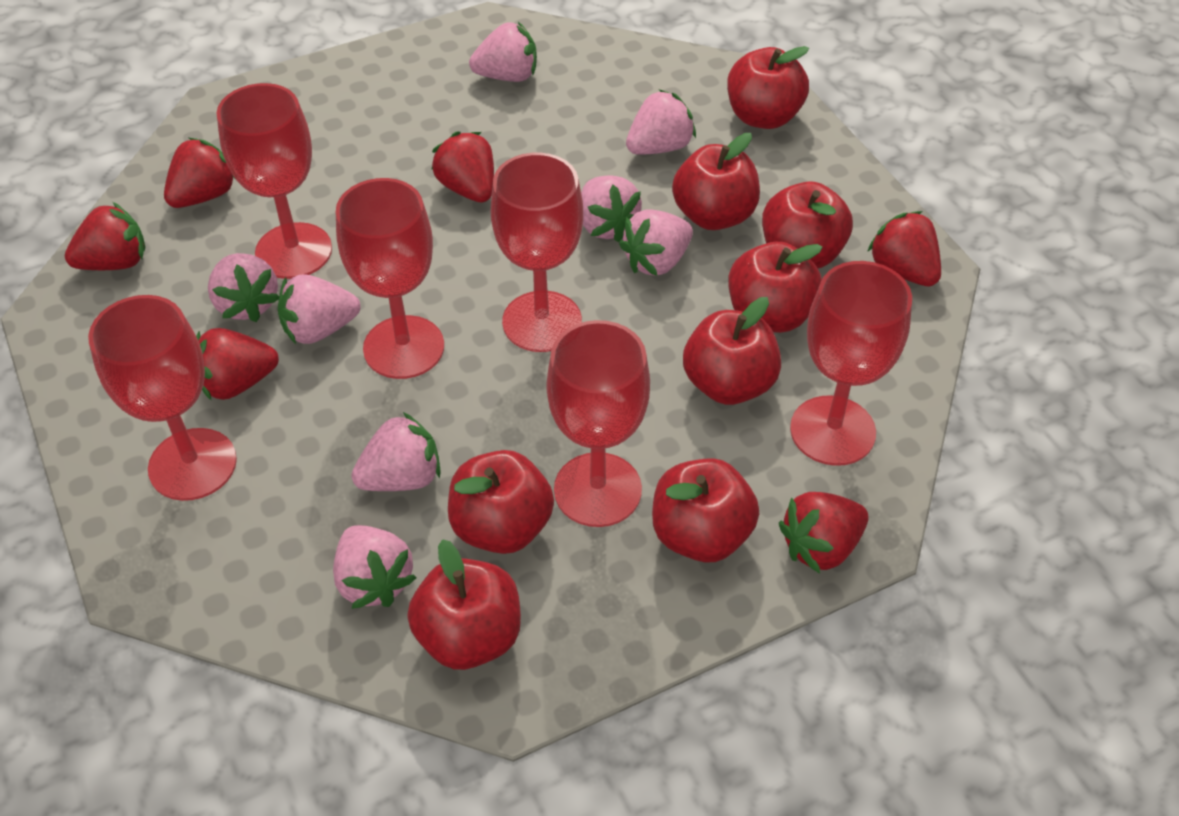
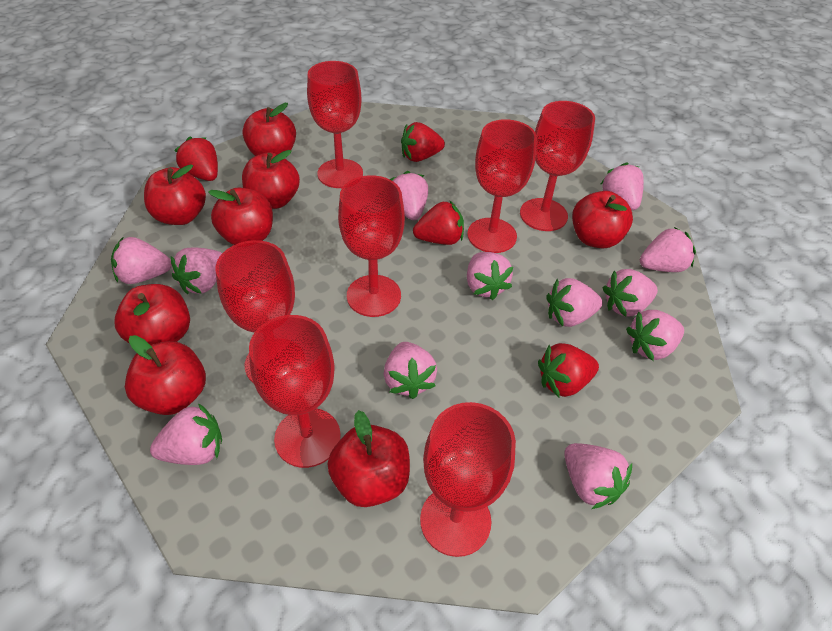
pink strawberry: [208,253,279,322] [278,274,361,344] [333,525,416,609] [351,412,441,491] [469,22,537,82] [581,175,642,242] [619,209,693,276] [626,90,696,155] = 8 -> [111,237,172,284] [150,403,222,465] [171,248,222,294] [384,342,437,399] [390,171,428,220] [467,252,513,300] [546,278,603,327] [564,443,632,509] [601,162,644,210] [603,269,658,317] [626,310,684,361] [640,227,696,272] = 12
red goblet: [88,295,237,501] [216,83,332,279] [336,178,444,379] [490,153,583,352] [546,320,650,527] [790,261,912,466] = 6 -> [216,240,295,383] [249,315,341,468] [307,61,363,188] [338,175,405,317] [420,402,516,557] [467,119,537,253] [520,101,595,231] = 7
red strawberry: [65,202,145,270] [164,138,234,208] [196,328,279,401] [431,132,494,202] [779,492,868,574] [867,211,941,287] = 6 -> [174,136,218,181] [401,122,445,162] [413,201,464,245] [538,343,599,397] = 4

